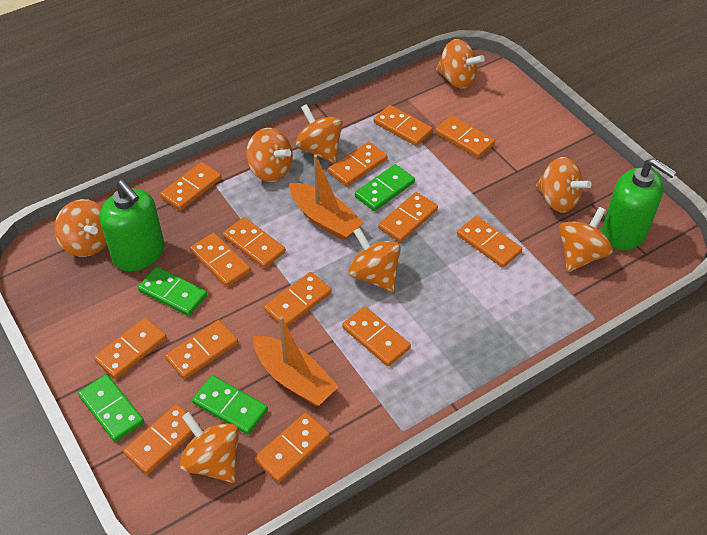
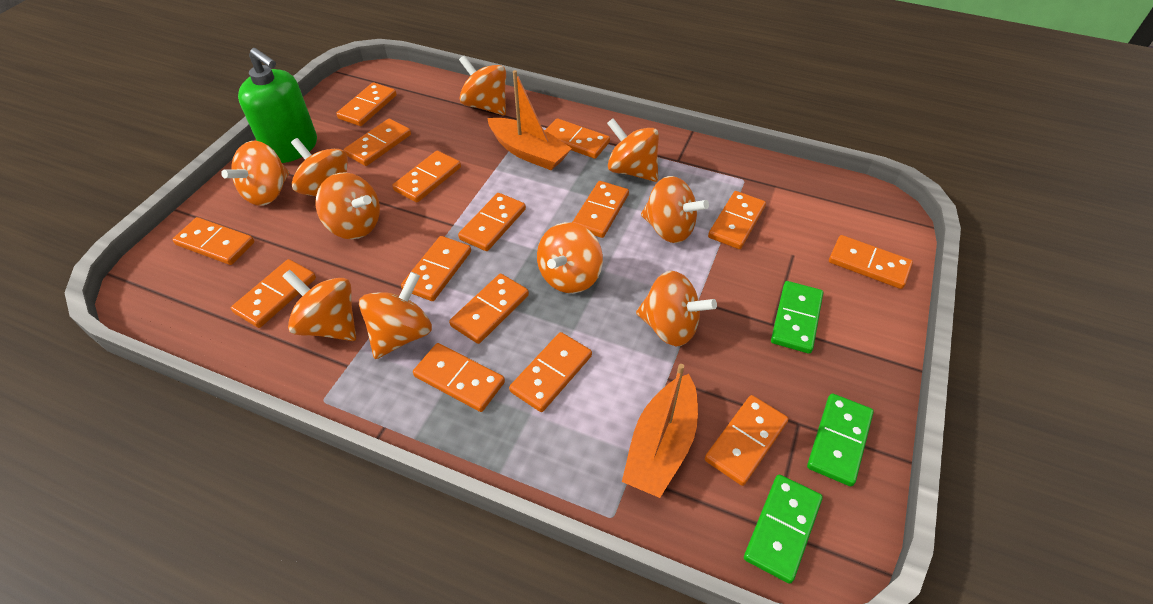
green domino: [78,374,144,442] [138,267,207,316] [192,375,268,435] [355,164,415,211] = 4 -> [744,475,823,584] [771,281,823,354] [807,393,874,486] = 3
green soap dispenser: [99,180,165,271] [602,158,676,250] = 2 -> [238,48,317,163] = 1
orange domino: [94,317,167,379] [123,404,200,474] [160,162,221,211] [165,320,238,379] [190,233,251,287] [223,217,286,268] [254,413,330,483] [264,272,332,327] [328,141,388,186] [342,306,411,366] [374,105,433,146] [378,192,438,242] [435,115,495,158] [457,216,522,268] = 14 -> [172,217,255,265] [231,259,316,328] [336,83,397,126] [344,119,411,166] [392,151,461,203] [401,236,471,301] [413,343,505,412] [449,274,529,344] [458,193,526,251] [509,332,592,412] [545,118,610,159] [572,181,629,238] [705,395,788,486] [708,191,766,249] [829,235,913,289] = 15
orange spinning top: [54,199,107,257] [180,412,239,483] [246,128,293,182] [296,104,343,164] [348,228,401,292] [436,39,485,89] [536,157,592,212] [559,207,613,272] = 8 -> [221,141,289,206] [282,270,356,341] [291,138,348,196] [315,172,380,239] [359,272,432,359] [459,55,506,115] [537,222,603,293] [607,118,659,182] [636,271,717,346] [641,176,709,243] = 10

